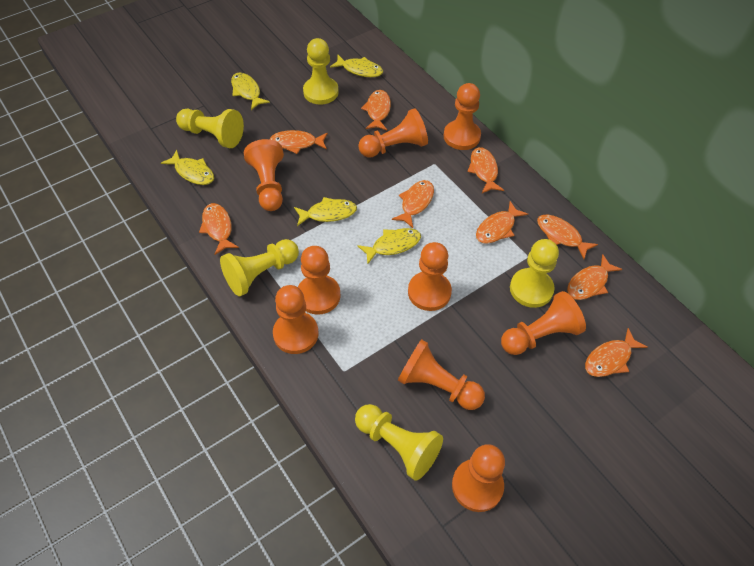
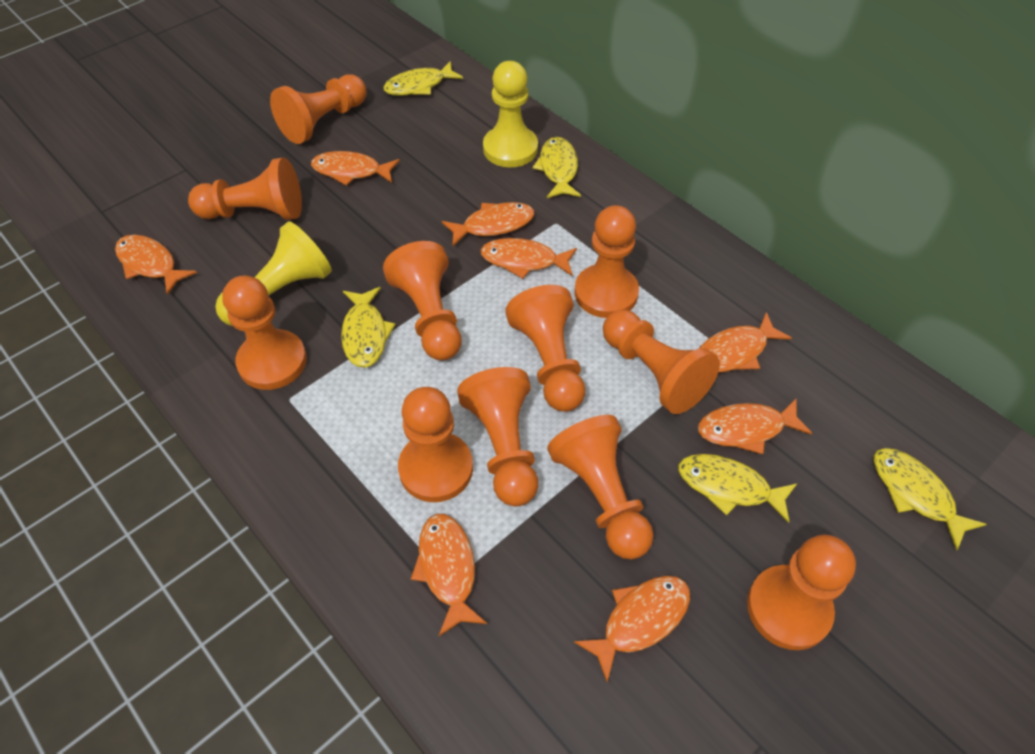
orange fish: [199,203,239,255] [269,130,328,154] [361,90,391,130] [392,180,434,228] [467,147,504,193] [476,201,528,243] [537,215,598,259] [567,254,622,300] [585,328,648,377] = 9 -> [115,235,197,295] [311,151,400,186] [411,514,487,636] [442,202,535,246] [480,238,577,279] [574,576,690,682] [698,399,812,454] [700,312,792,372] = 8
orange pawn: [244,139,284,211] [273,285,319,354] [298,246,341,315] [358,108,428,158] [397,339,485,410] [408,242,452,311] [444,83,481,150] [452,444,505,512] [501,291,586,355] = 9 -> [188,157,302,220] [222,276,307,390] [270,74,367,144] [383,241,462,360] [398,387,473,502] [457,367,538,507] [505,285,585,412] [547,415,654,559] [575,205,639,318] [603,310,720,414] [747,534,856,650] = 11
yellow pawn: [176,109,244,148] [220,239,299,296] [303,38,339,105] [355,404,443,481] [510,239,559,308] = 5 -> [215,221,332,326] [483,61,538,167] = 2

